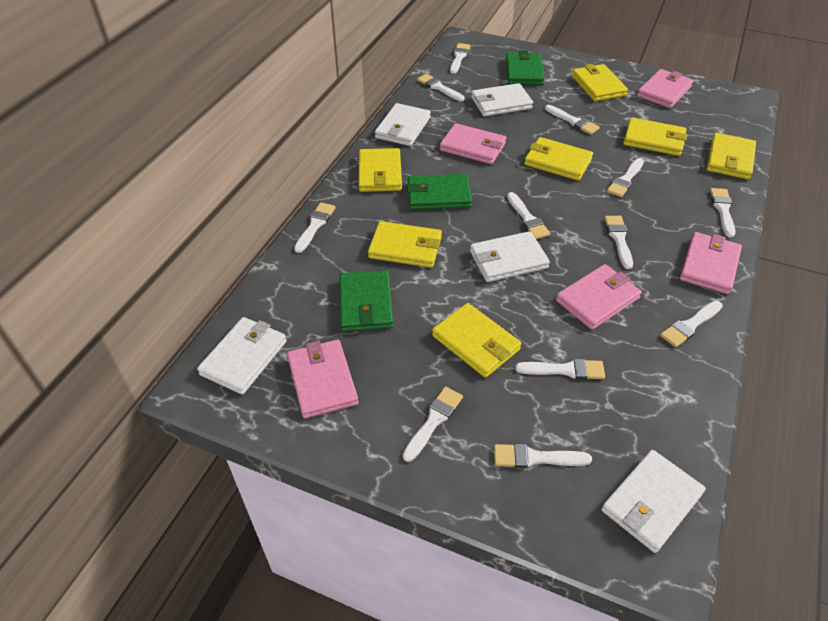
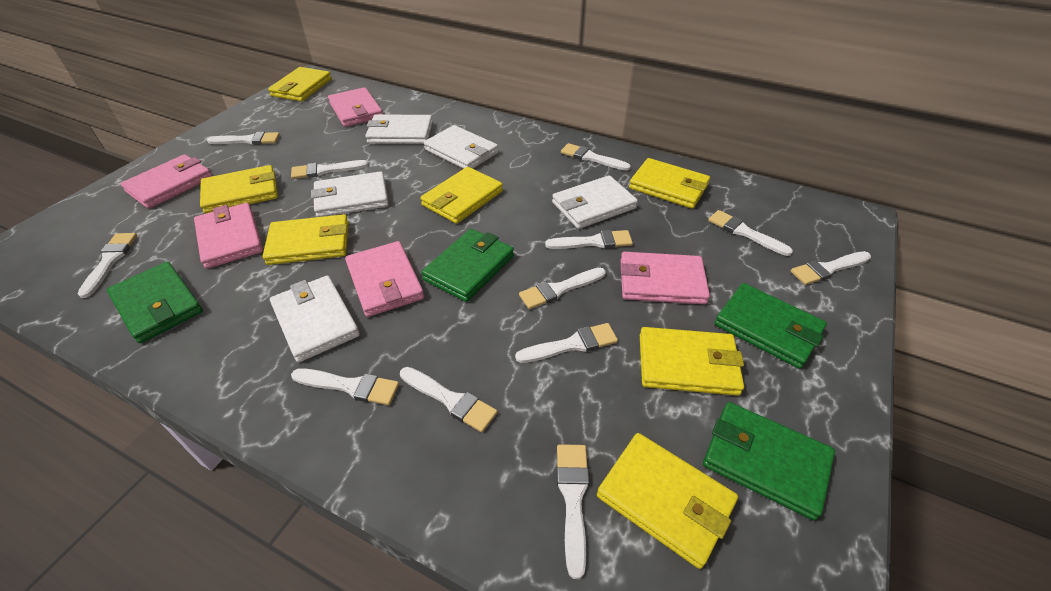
green wallet: [339,270,393,332] [407,174,472,210] [506,50,545,85] = 3 -> [107,262,203,343] [421,229,514,302] [703,402,835,520] [714,283,827,369] = 4

